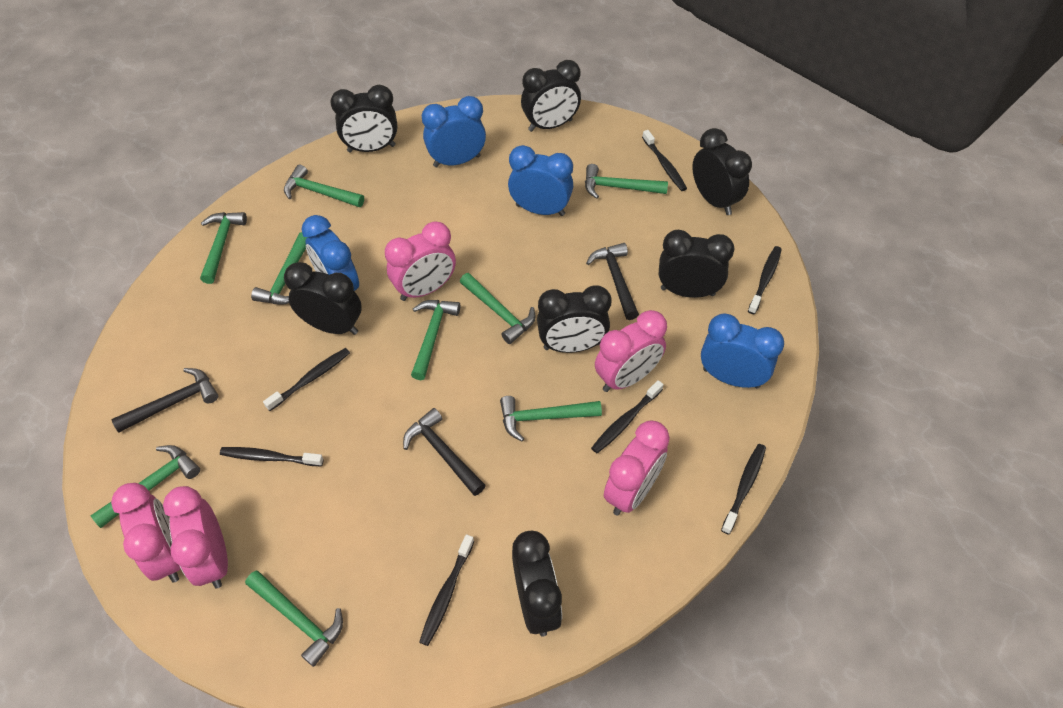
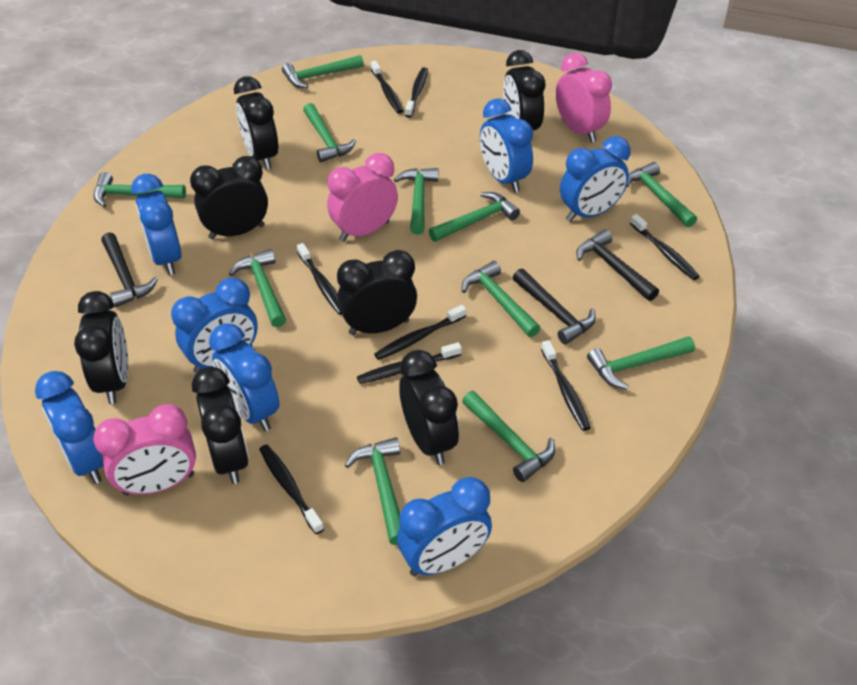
black toothbrush: [220,447,324,466] [263,348,350,411] [419,534,474,646] [591,380,664,453] [642,130,687,191] [721,444,766,535] [748,246,782,314] = 7 -> [259,444,324,534] [297,243,342,315] [357,342,462,384] [371,61,403,114] [374,305,466,360] [405,67,428,118] [541,340,591,431] [630,214,700,280] = 8
blue clock: [301,215,359,291] [422,96,486,167] [508,145,573,216] [701,313,784,388] = 4 -> [35,371,104,484] [131,174,182,275] [171,278,258,373] [209,323,280,431] [397,477,492,577] [480,99,533,193] [560,136,630,222] = 7
green hammer: [90,445,200,528] [200,212,247,284] [245,571,343,667] [251,232,308,305] [284,165,364,207] [411,300,460,380] [460,273,536,344] [500,396,602,441] [585,164,668,199] = 9 -> [94,172,186,207] [229,249,286,327] [282,55,364,88] [303,103,356,162] [345,437,400,545] [394,168,438,234] [429,192,520,242] [462,261,540,337] [462,391,555,482] [587,336,695,389] [627,162,697,227] = 11
pink clock: [111,483,181,583] [163,486,228,589] [385,221,456,301] [595,310,667,392] [604,421,670,516] = 5 -> [93,404,196,495] [327,153,398,242] [556,53,612,143] = 3

